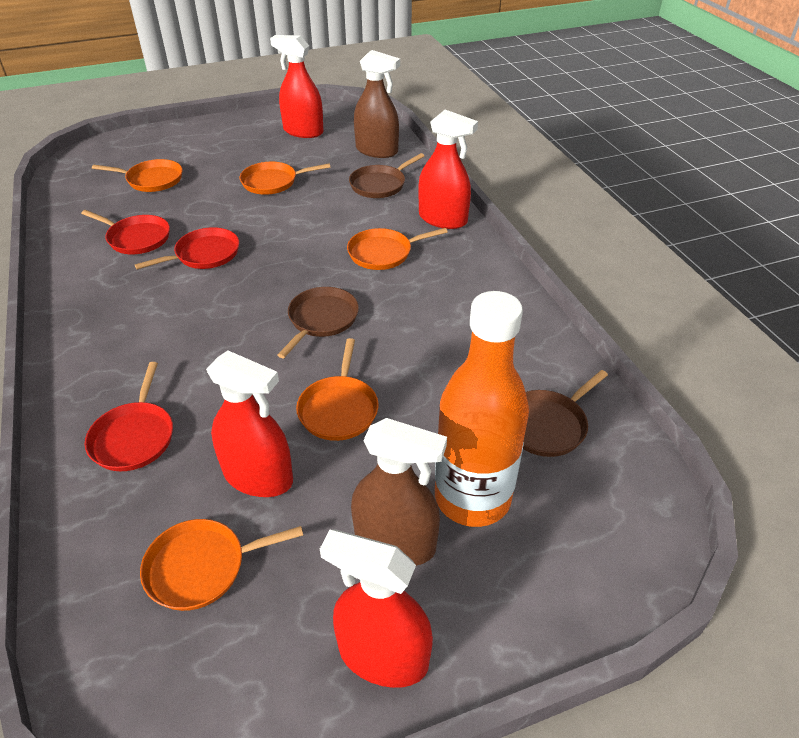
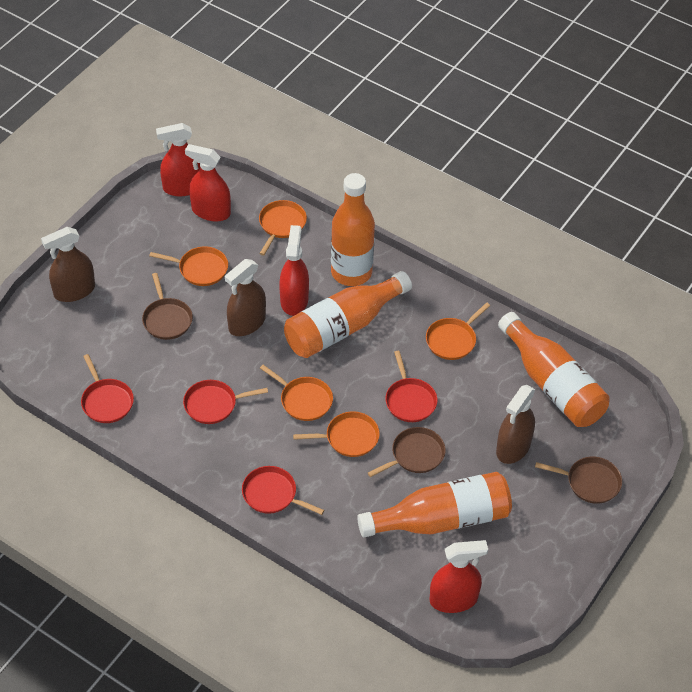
brown spray bottle: [351,418,447,566] [354,50,400,158] = 2 -> [41,227,95,302] [225,259,266,336] [496,385,536,464] = 3
orange bottle: [435,291,529,527] = 1 -> [284,271,412,358] [331,173,375,286] [357,472,512,537] [498,312,610,427] = 4
red pan: [81,210,170,254] [85,362,173,471] [135,227,239,269] = 3 -> [81,354,134,423] [183,380,268,424] [242,466,324,515] [385,351,437,422] = 4

